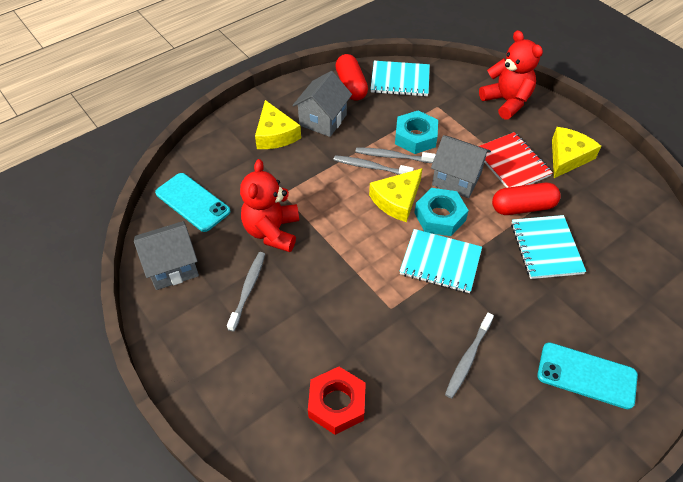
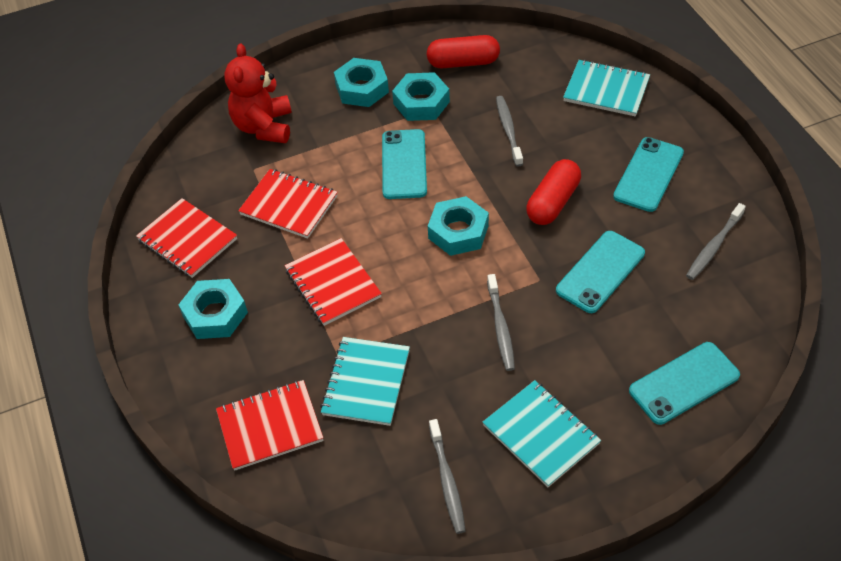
grey house: [134,221,199,290] [292,71,352,137] [431,135,491,198] = 3 -> none = 0
red notebook: [479,132,553,188] = 1 -> [136,198,237,278] [216,380,323,471] [238,169,338,239] [285,238,382,326] = 4
red nut: [308,367,366,435] = 1 -> none = 0
red teddy bear: [240,159,299,252] [479,30,543,120] = 2 -> [224,43,292,143] = 1
turquoise nut: [395,110,438,154] [415,188,469,236] = 2 -> [179,279,248,339] [334,58,389,107] [392,72,450,121] [428,196,489,256] = 4
turquoise phone: [155,173,231,232] [537,342,638,409] = 2 -> [382,129,427,199] [556,231,645,313] [613,137,684,212] [629,342,740,425] = 4
yellow cheese: [255,100,301,149] [369,168,422,222] [552,127,601,178] = 3 -> none = 0

